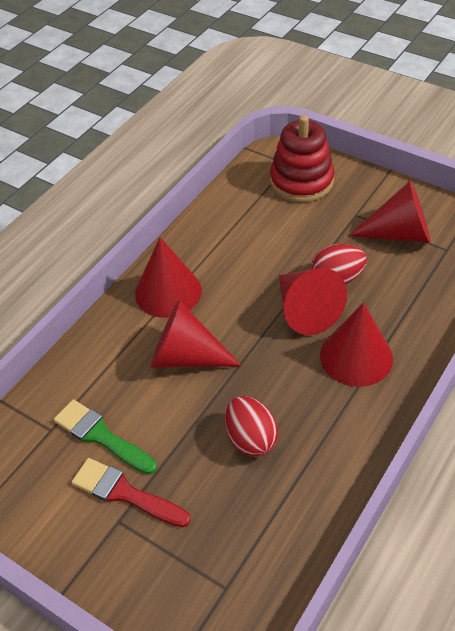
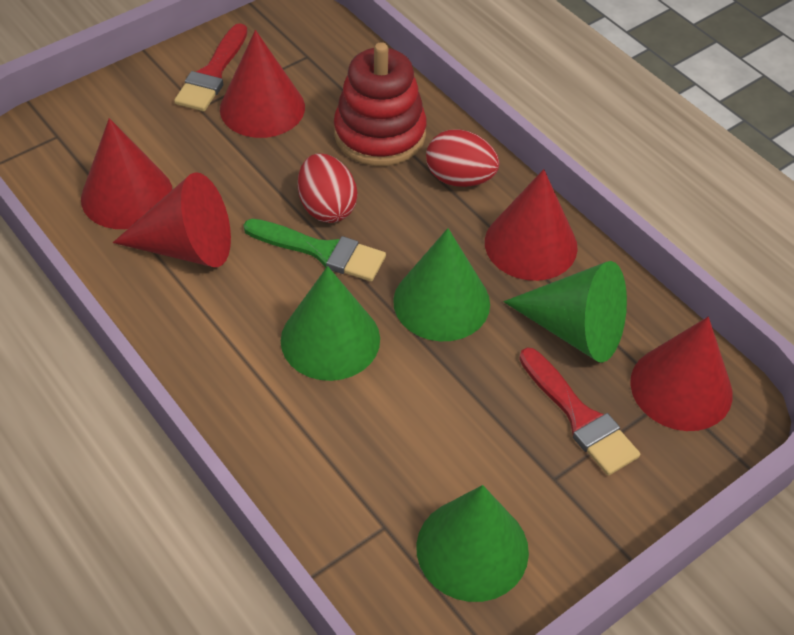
green cone: none = 0 -> [281,266,380,381] [393,228,490,341] [416,485,529,602] [504,261,627,363] = 4
red brush: [71,458,191,528] = 1 -> [174,23,248,111] [519,348,640,476] = 2

